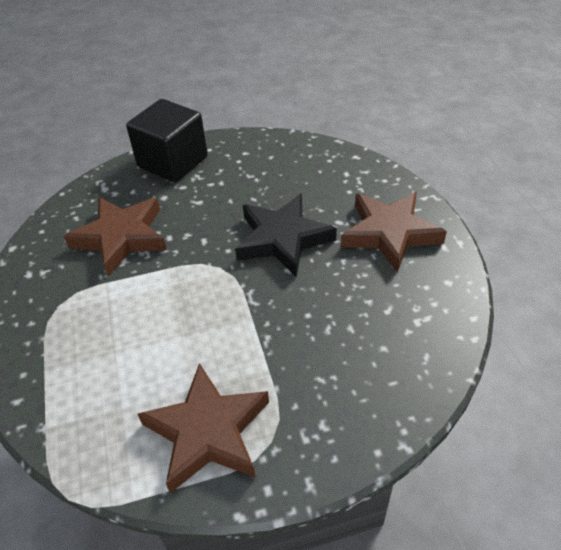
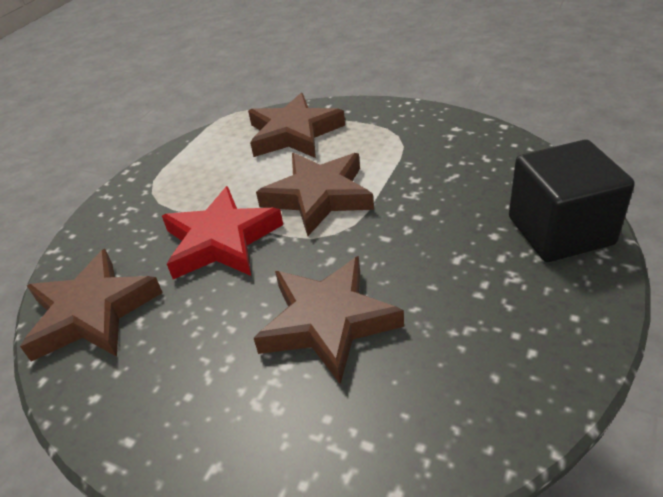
black star: [235,194,337,277] = 1 -> none = 0
brown star: [64,197,167,276] [138,363,269,493] [341,192,447,273] = 3 -> [20,249,163,361] [248,93,345,158] [254,256,404,384] [256,153,374,236] = 4
red star: none = 0 -> [162,186,283,279] = 1

